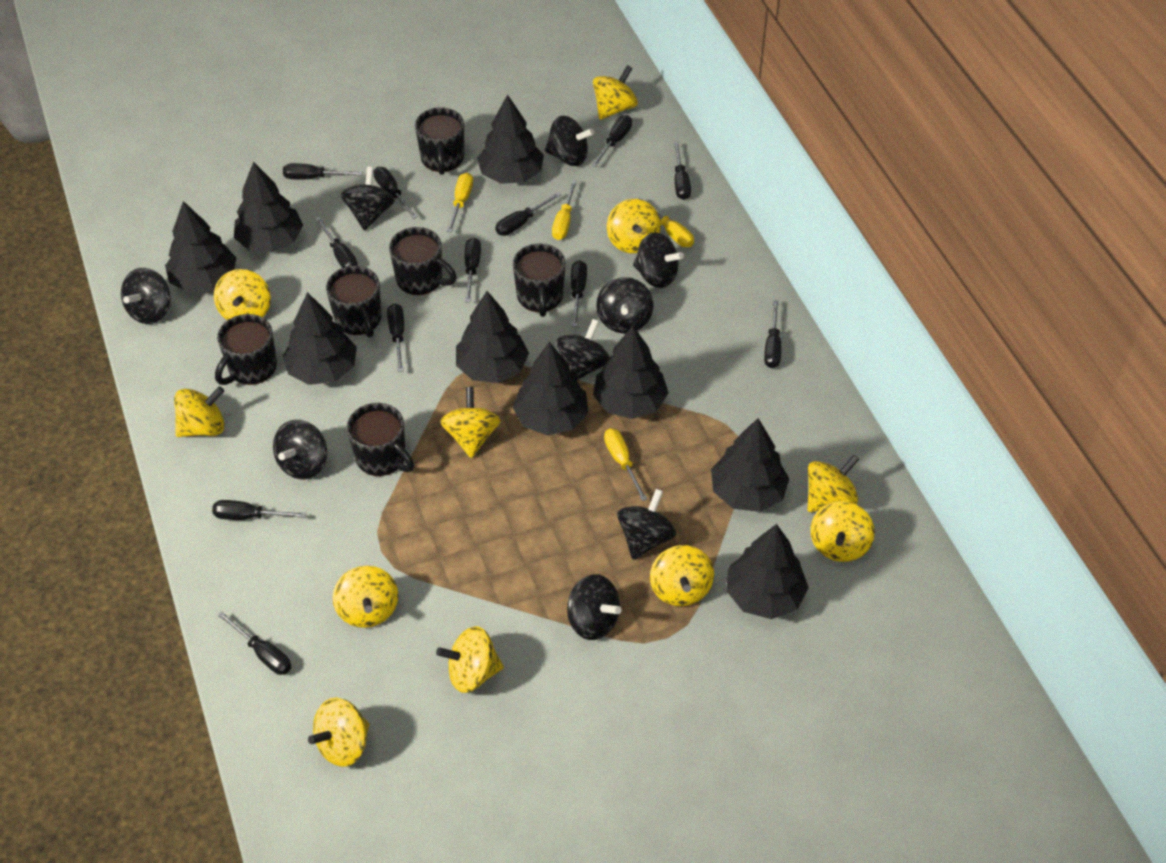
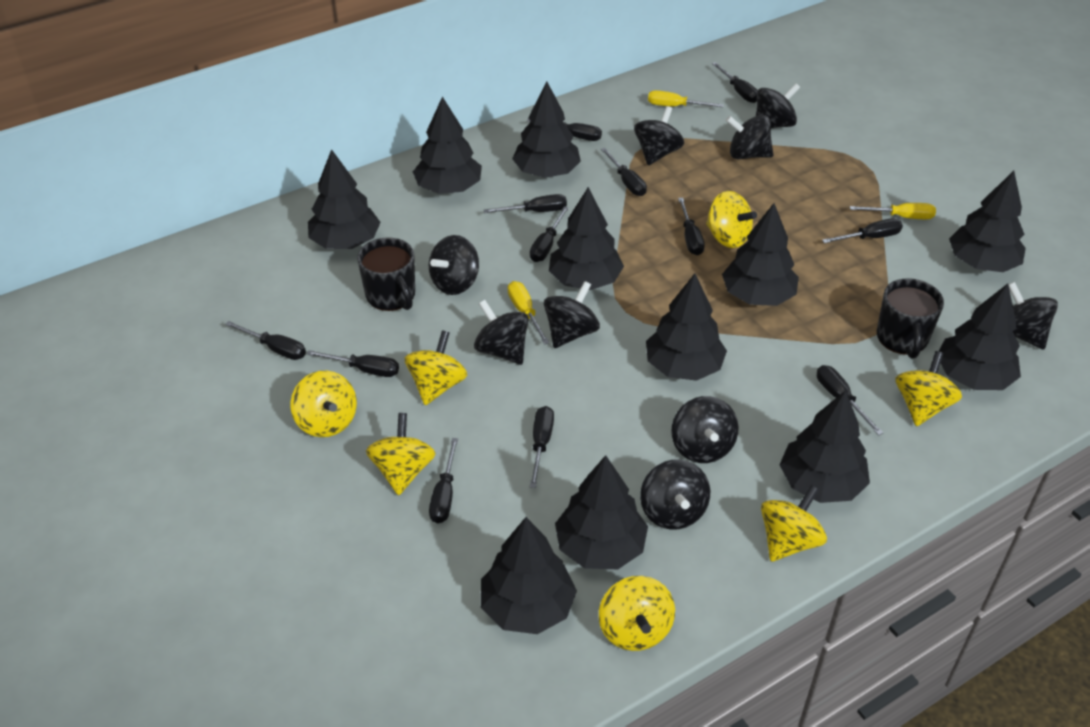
black mug: [215,314,277,385] [326,266,381,338] [347,403,414,476] [389,227,456,295] [415,107,464,175] [513,244,565,317] = 6 -> [357,238,415,311] [877,278,944,358] = 2
black tree: [165,201,236,292] [234,161,303,252] [283,292,357,385] [456,291,529,383] [477,94,544,184] [513,342,589,436] [593,326,669,419] [711,418,789,512] [726,524,809,619] = 9 -> [308,149,381,249] [413,97,482,194] [481,517,577,634] [512,82,581,178] [549,187,624,290] [555,455,648,569] [646,273,727,381] [722,203,799,306] [780,390,870,503] [939,284,1021,390] [949,171,1026,272] = 11
yellow screwdriver: [447,173,473,233] [552,180,577,240] [604,428,647,501] [638,197,694,247] = 4 -> [508,281,550,345] [648,90,724,107] [850,203,936,219] = 3
yellow spinning top: [174,386,225,437] [214,269,271,320] [308,698,370,767] [333,566,398,628] [436,626,504,693] [440,387,501,458] [593,65,638,120] [607,199,661,253] [650,545,714,606] [808,454,859,512] [810,501,875,562] = 11 -> [290,371,357,437] [366,413,436,495] [405,330,467,405] [599,576,675,651] [706,191,757,248] [761,485,827,562] [895,351,962,426] = 7

